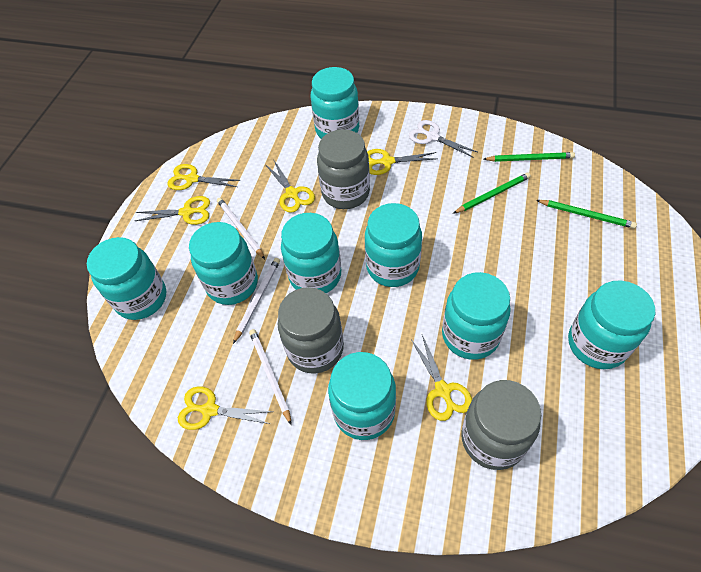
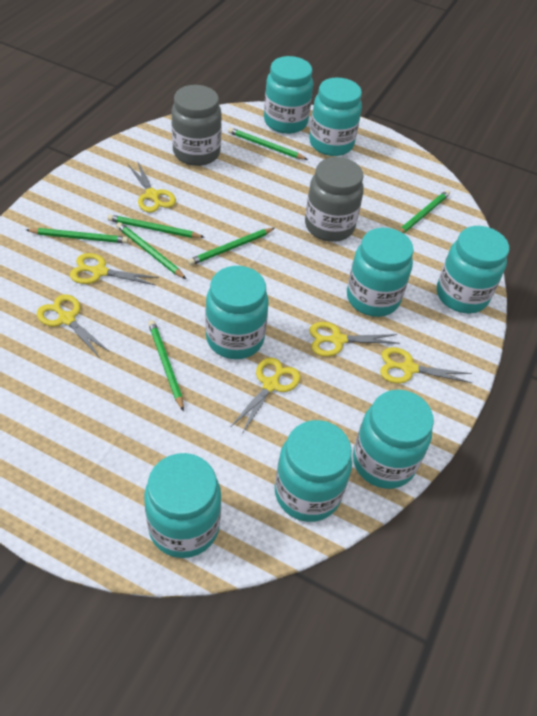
green pencil: [453,172,531,214] [484,152,575,162] [536,200,637,229] = 3 -> [26,228,128,243] [107,214,204,238] [116,222,186,279] [148,320,184,411] [188,228,275,265] [228,127,308,160] [399,190,450,233] = 7
grey jar: [278,287,344,374] [317,129,370,209] [461,380,541,470] = 3 -> [172,85,222,166] [305,157,364,242] = 2
white pencil: [217,198,265,259] [233,258,280,344] [249,329,292,425] = 3 -> none = 0
white scissors: [409,120,477,157] = 1 -> none = 0

